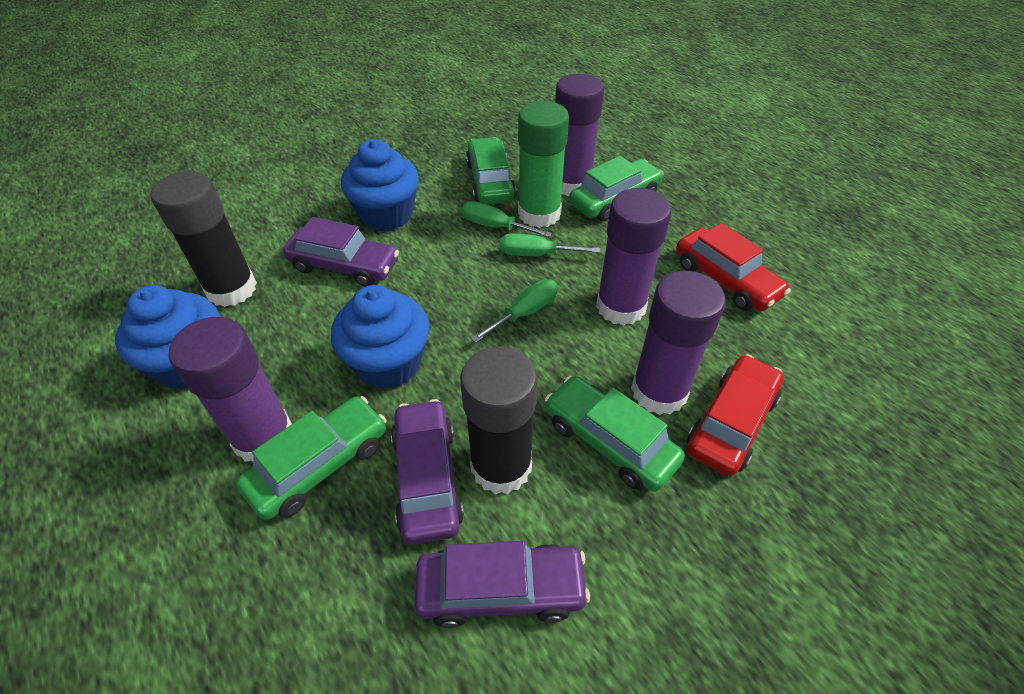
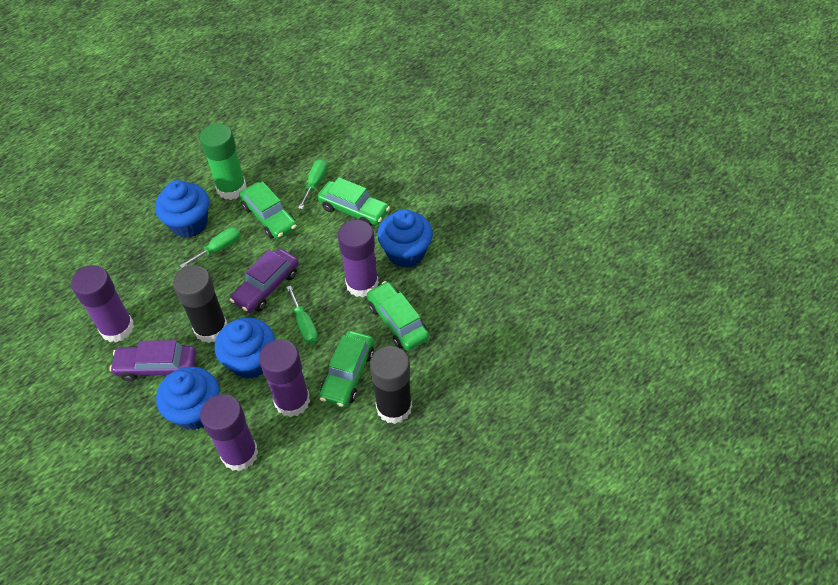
blue cupcake: [115,285,220,390] [331,285,429,390] [341,139,419,232] = 3 -> [155,180,209,238] [156,367,219,430] [215,318,275,379] [377,209,433,268] = 4
purple car: [283,217,399,287] [391,399,464,544] [414,541,590,628] = 3 -> [110,340,196,381] [230,249,299,313] = 2
red car: [676,223,791,311] [687,354,784,476] = 2 -> none = 0

